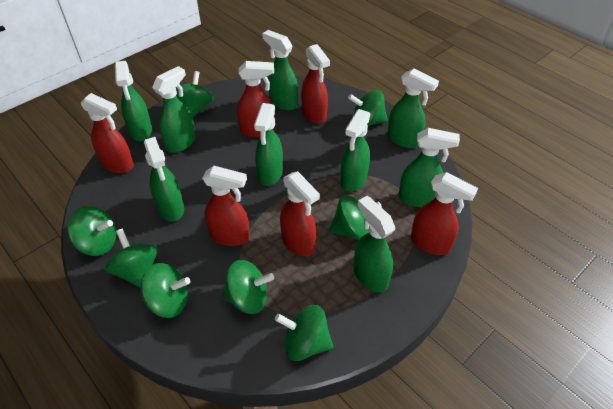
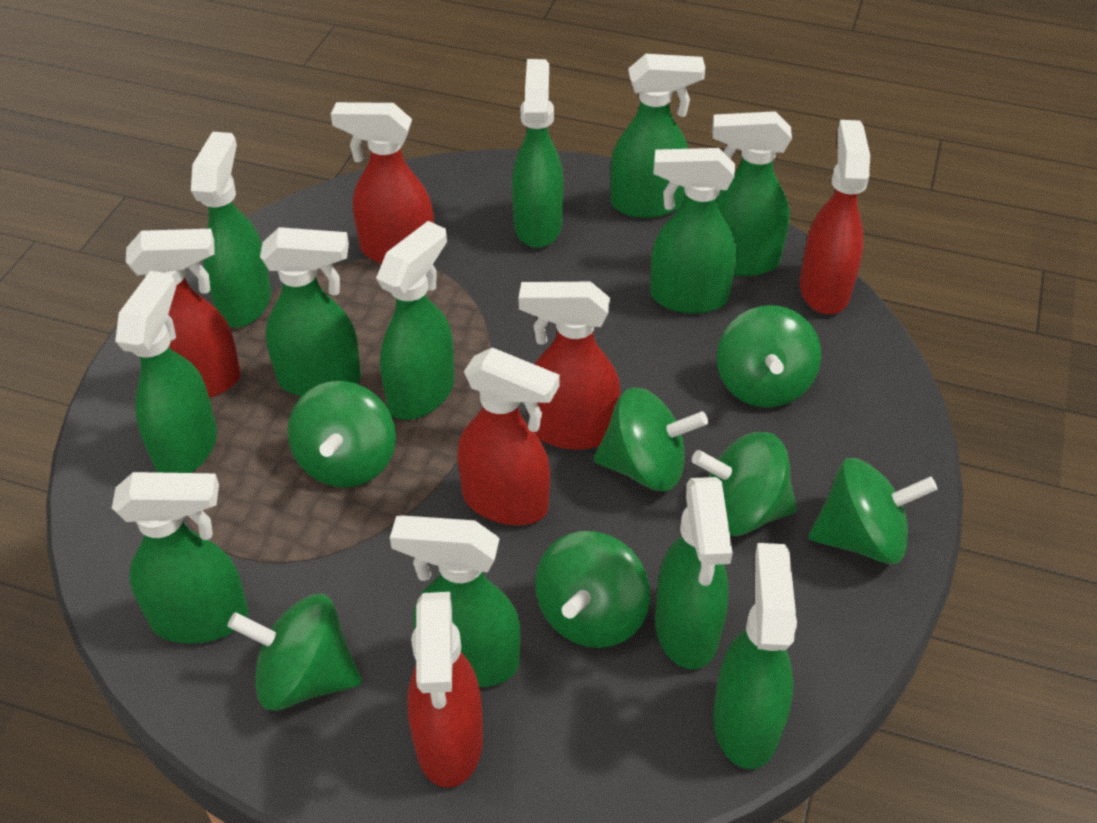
green spinning top: [68,206,116,256] [105,228,158,288] [141,263,190,318] [176,71,214,117] [221,260,274,314] [275,305,334,361] [329,195,382,240] [348,90,388,126] = 8 -> [228,594,362,710] [288,381,396,487] [535,531,650,648] [594,387,708,491] [692,432,797,536] [717,305,821,408] [809,458,937,564] = 7
green spray bottle: [115,61,152,141] [144,137,184,222] [152,66,196,153] [254,103,283,186] [262,30,298,110] [340,109,371,192] [354,196,395,292] [387,69,439,148] [399,128,460,207] = 9 -> [112,472,248,643] [115,271,217,473] [191,132,271,328] [260,227,361,397] [376,221,455,420] [390,515,520,687] [512,59,564,248] [611,54,705,218] [650,148,737,314] [655,477,733,670] [712,111,792,276] [713,543,797,769] = 12

